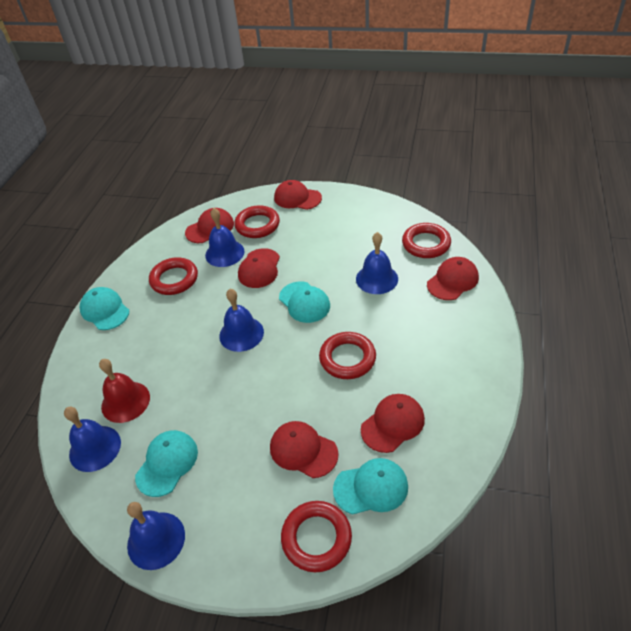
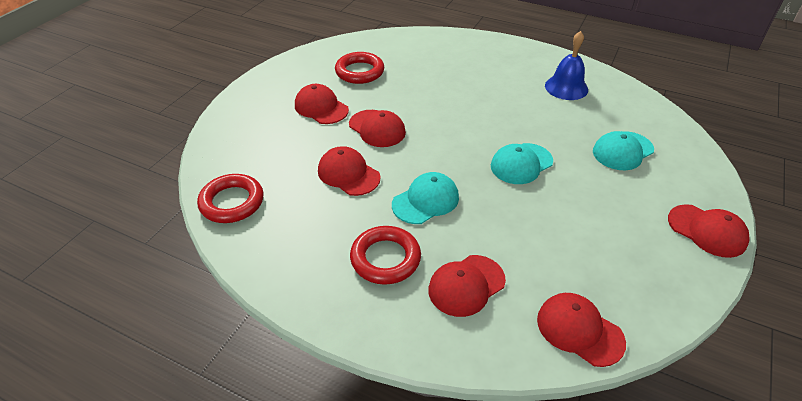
blue bell: [64,407,121,472] [127,502,185,570] [205,208,245,267] [219,289,264,352] [356,232,398,294] = 5 -> [545,31,588,100] = 1
red bell: [99,359,150,423] = 1 -> none = 0
red ring: [149,257,198,295] [234,205,280,238] [281,501,352,572] [319,332,376,379] [402,223,451,258] = 5 -> [197,174,264,223] [335,52,384,84] [350,226,421,285] = 3
turquoise cap: [80,287,130,330] [135,430,198,497] [279,281,330,323] [333,458,408,515] = 4 -> [392,172,459,224] [491,143,553,184] [593,131,654,170] = 3

